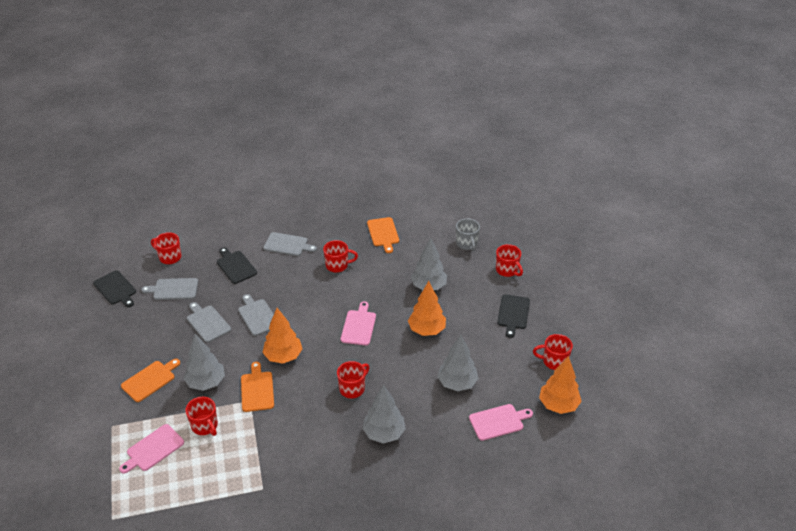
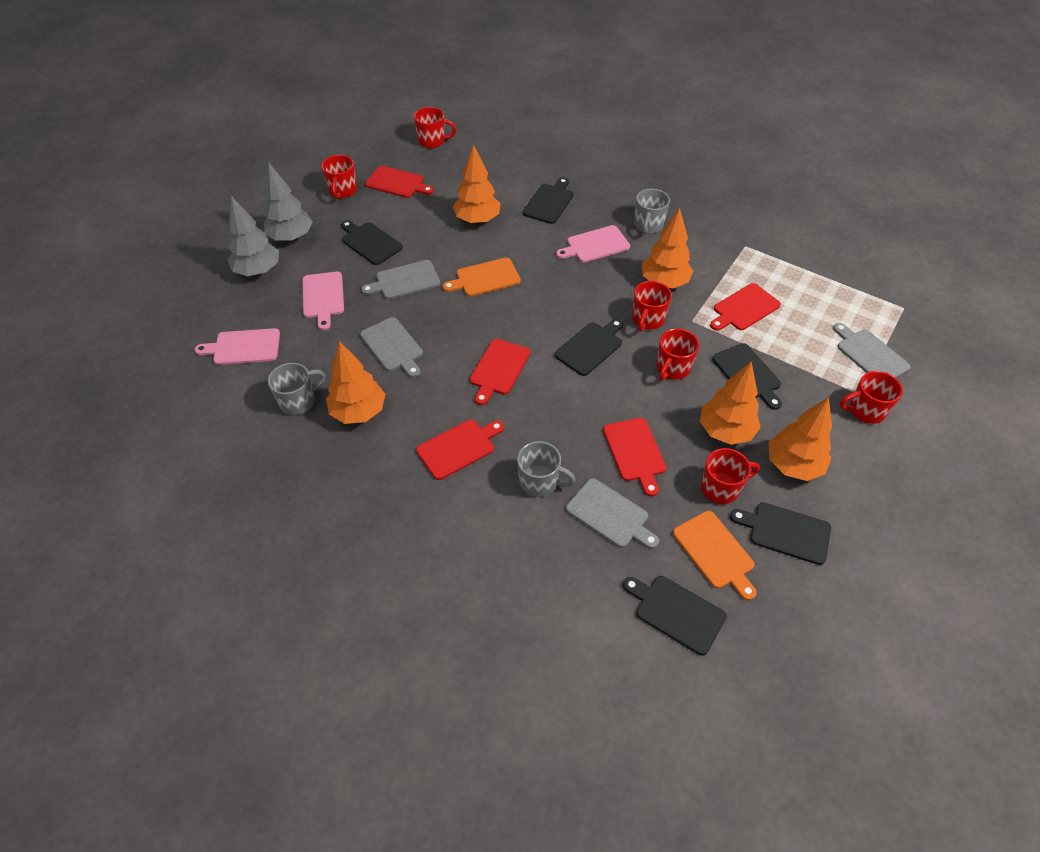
black cutting board: [93,270,136,307] [217,247,257,284] [497,294,530,338] = 3 -> [341,220,403,265] [523,177,574,224] [554,319,623,376] [623,576,727,655] [712,343,782,410] [730,502,831,565] = 6
grey mug: [456,219,480,251] = 1 -> [268,363,326,415] [517,441,576,497] [634,189,670,234] = 3
grey tree: [183,334,225,391] [363,385,406,444] [411,238,447,290] [438,335,479,391] = 4 -> [228,196,279,276] [263,163,313,242] = 2
orange cutting board: [121,359,180,402] [241,362,274,412] [367,217,399,253] = 3 -> [443,258,521,296] [673,511,757,600] = 2
orange tree: [262,308,302,364] [408,281,446,336] [539,356,582,414] = 3 -> [326,341,385,424] [453,145,501,224] [642,208,693,288] [700,362,761,445] [768,397,832,481] = 5
red cutting board: none = 0 -> [365,166,434,198] [416,420,504,480] [470,339,530,405] [603,418,666,497] [710,283,781,331] = 5

